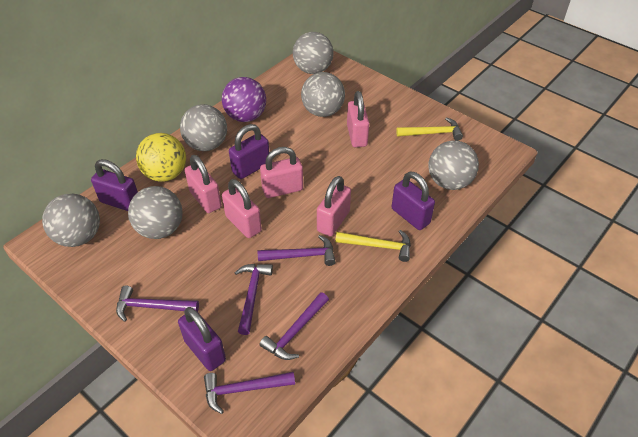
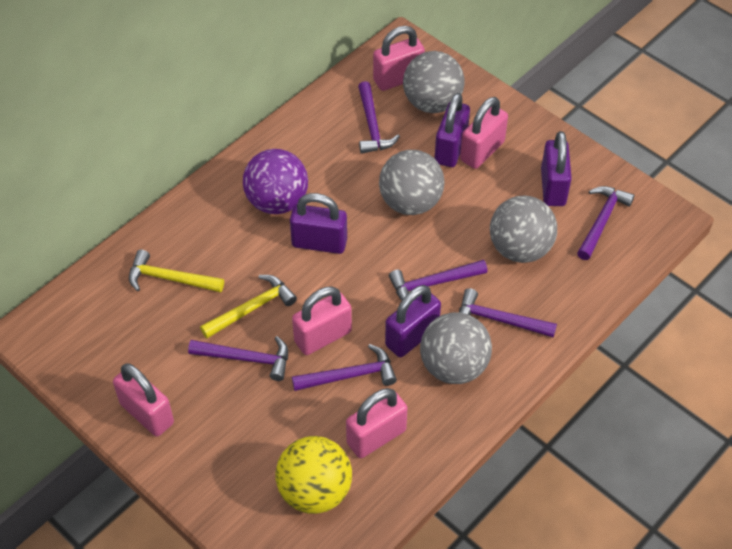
grey ball: [42,194,100,247] [128,186,183,239] [180,104,227,151] [293,32,334,74] [301,72,345,117] [428,140,479,190] = 6 -> [379,150,444,215] [403,51,465,113] [420,312,492,384] [490,195,557,263] = 4
purple hammer: [116,286,199,322] [204,372,295,414] [235,264,273,335] [258,235,336,266] [259,292,329,360] = 5 -> [188,336,288,381] [292,344,397,391] [358,81,400,154] [389,260,488,300] [459,288,557,338] [577,186,635,260] = 6

